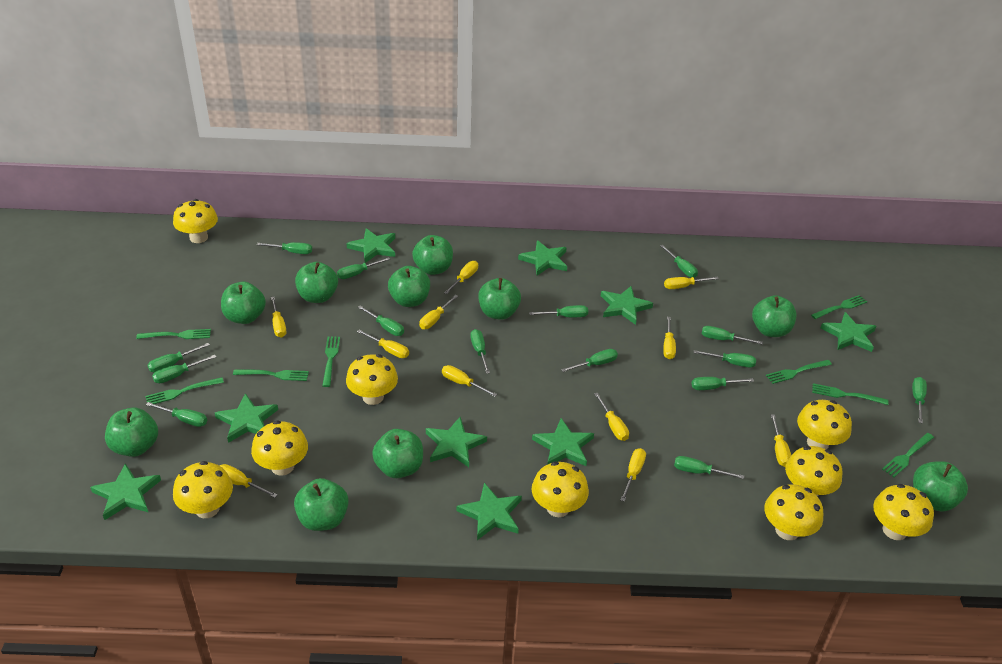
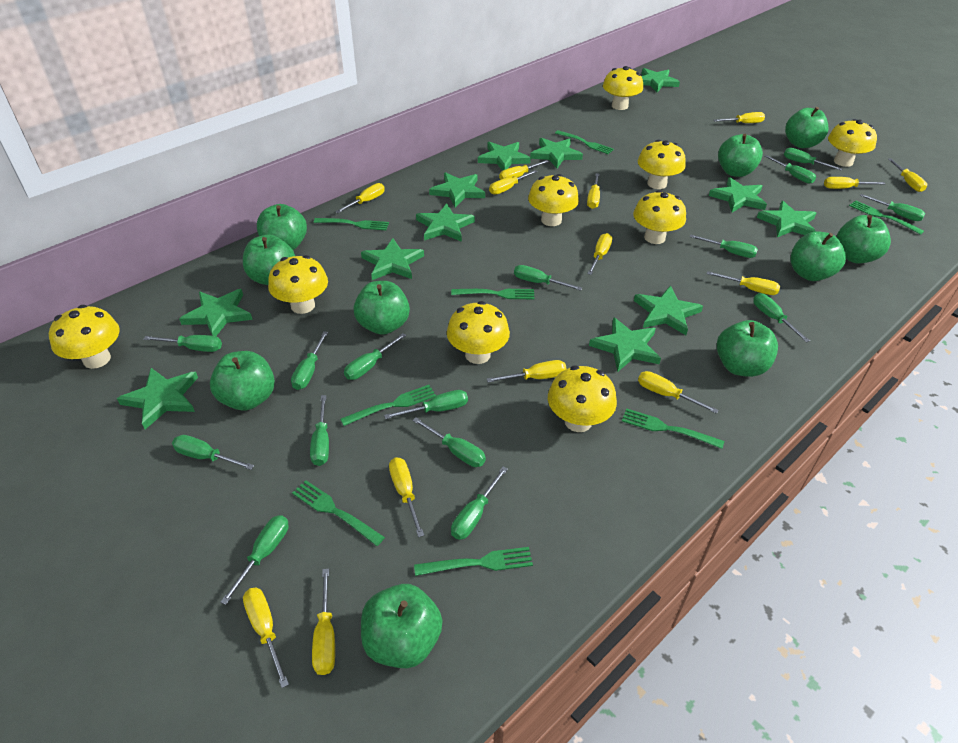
green star: [90,463,161,520] [215,393,278,443] [346,228,395,263] [426,417,487,467] [457,483,522,540] [518,240,567,275] [532,418,594,466] [601,286,653,325] [821,312,876,352] = 9 -> [117,368,198,429] [179,289,253,336] [361,238,424,280] [416,203,475,242] [429,172,485,207] [478,142,531,171] [530,138,583,168] [589,317,661,372] [634,285,703,335] [641,68,680,92] [709,177,767,212] [757,201,816,237] = 12
yellow screwdriver: [220,464,278,498] [271,297,287,338] [357,330,409,358] [419,295,458,329] [442,365,497,397] [444,261,478,294] [594,393,629,441] [620,448,646,502] [663,317,676,359] [664,277,719,289] [771,415,791,467] = 11 -> [243,588,289,688] [312,569,335,675] [335,183,385,213] [389,457,424,537] [487,360,567,383] [489,170,538,195] [499,160,549,180] [587,173,600,209] [587,233,612,275] [638,371,719,414] [707,271,780,295] [714,112,765,123] [824,177,885,189] [888,158,927,192] = 14

